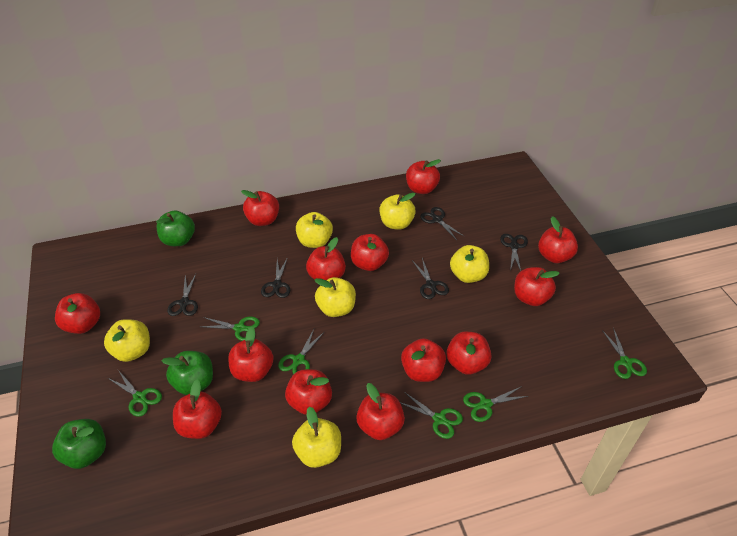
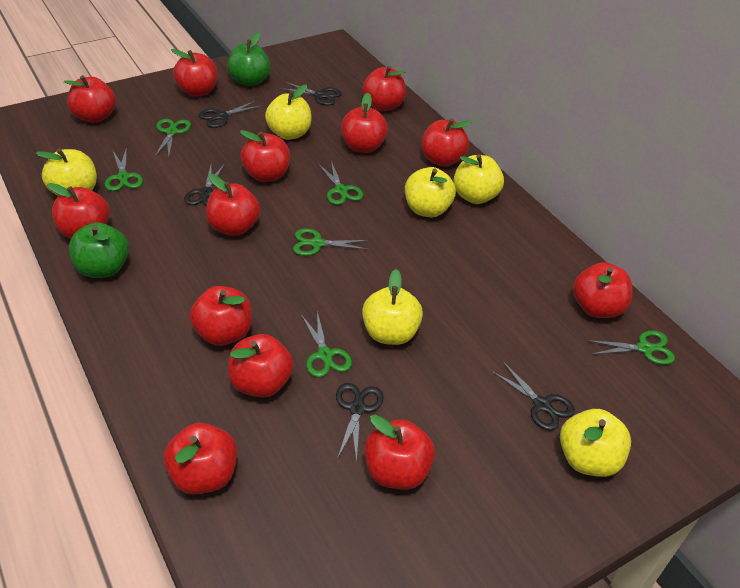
green apple: [52,419,106,469] [156,210,195,246] [162,351,213,395] = 3 -> [69,222,129,278] [227,32,270,86] = 2

